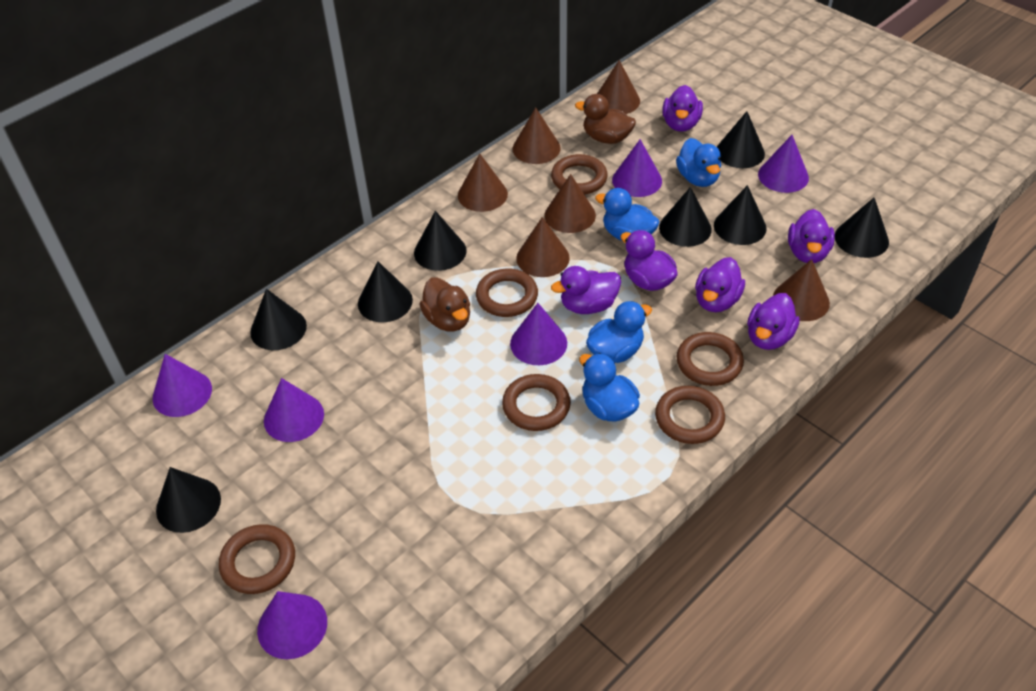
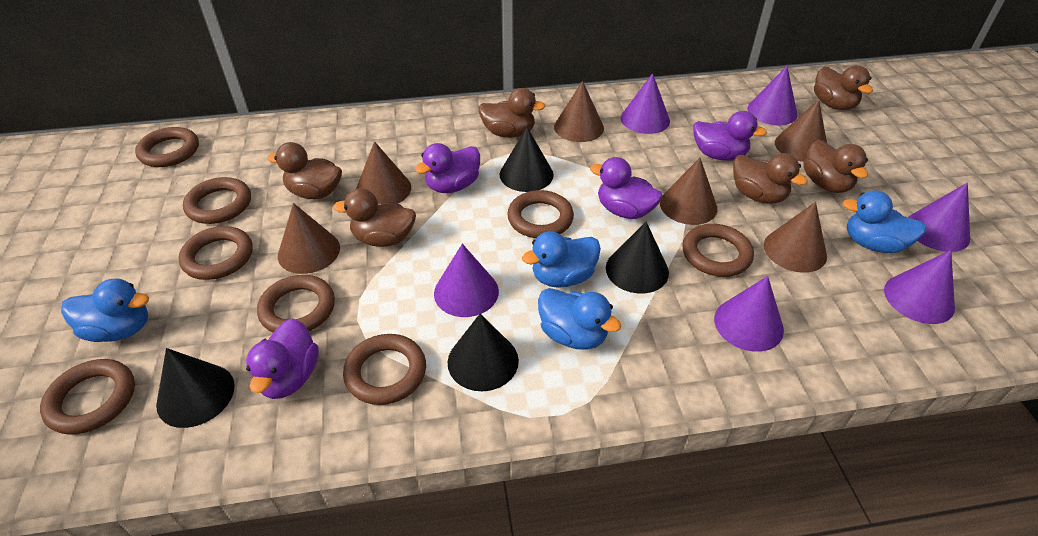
black cone: [156,467,221,533] [250,289,307,350] [358,261,413,322] [414,211,467,271] [659,187,712,247] [714,185,767,245] [717,111,765,168] [835,198,889,258] = 8 -> [156,348,235,428] [448,314,519,391] [500,127,554,192] [606,222,669,294] = 4
brown duck: [419,277,470,332] [575,94,636,144] = 2 -> [267,142,342,199] [333,188,416,247] [478,88,546,138] [733,153,808,204] [803,140,868,193] [814,65,873,110] = 6
brown ring: [219,524,295,594] [476,269,538,317] [502,374,571,431] [551,154,608,195] [655,386,725,444] [677,332,744,386] = 6 -> [40,359,135,435] [135,127,199,167] [179,226,253,280] [183,177,251,224] [257,275,335,333] [343,334,426,405] [507,190,574,238] [682,224,754,277] = 8
purple duck: [551,266,621,314] [620,230,678,291] [662,85,703,132] [695,257,745,312] [747,293,800,350] [788,209,835,263] = 6 -> [246,318,319,399] [415,143,480,193] [590,157,662,219] [693,111,767,160] = 4

